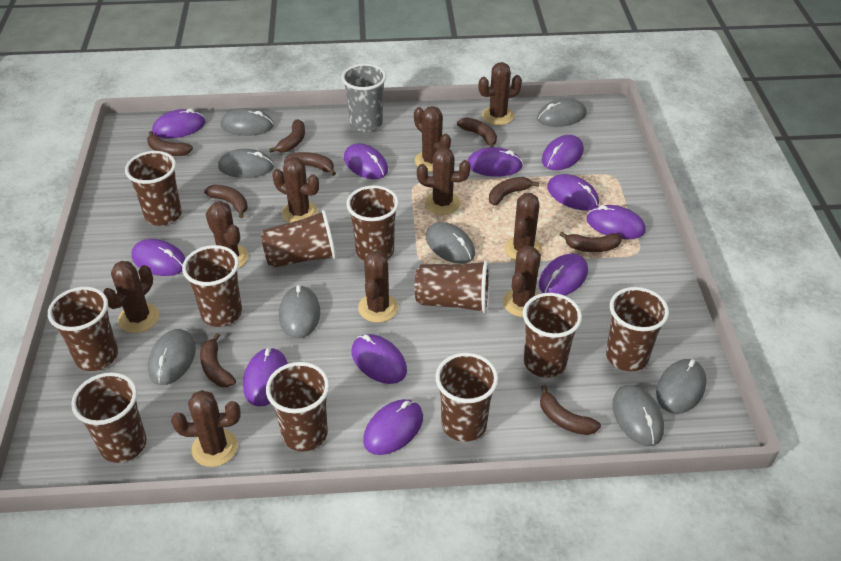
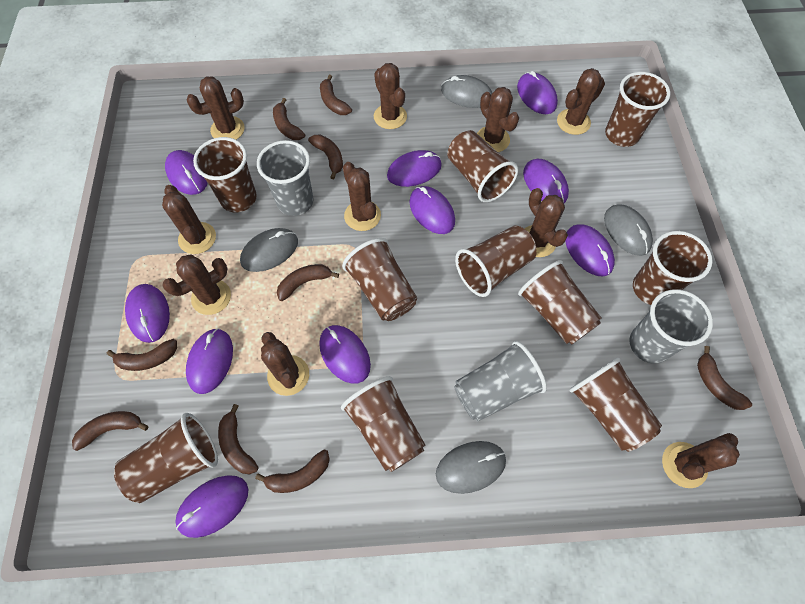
brown cup: [48,287,118,371] [71,372,146,463] [125,151,182,226] [182,245,242,327] [261,210,337,268] [266,362,330,451] [346,185,399,261] [415,260,490,314] [435,353,498,442] [523,293,582,378] [606,287,669,372] = 11 -> [114,413,218,503] [193,137,257,212] [341,376,425,472] [342,238,417,321] [447,130,518,202] [455,225,536,297] [518,260,601,344] [569,358,662,452] [605,72,670,147] [633,231,713,305] = 10
grey cup: [341,63,386,132] = 1 -> [257,140,313,216] [454,341,547,421] [629,289,713,364] = 3
grey mouse: [148,329,196,385] [218,149,274,178] [221,108,274,136] [279,285,320,338] [426,222,475,264] [537,98,587,127] [612,385,664,446] [656,359,707,414] = 8 -> [240,228,298,272] [436,441,506,494] [441,75,492,108] [604,204,653,256] = 4
purple mouse: [131,239,186,276] [152,109,206,139] [243,347,288,406] [344,143,388,179] [352,334,407,384] [363,399,423,455] [467,147,523,177] [539,254,588,295] [542,135,584,170] [547,174,599,211] [586,205,646,239] = 11 -> [125,284,170,343] [165,150,208,195] [175,475,248,538] [186,328,233,394] [319,325,371,384] [387,150,442,187] [409,186,455,234] [517,71,558,114] [523,159,569,203] [565,224,615,276] = 10

